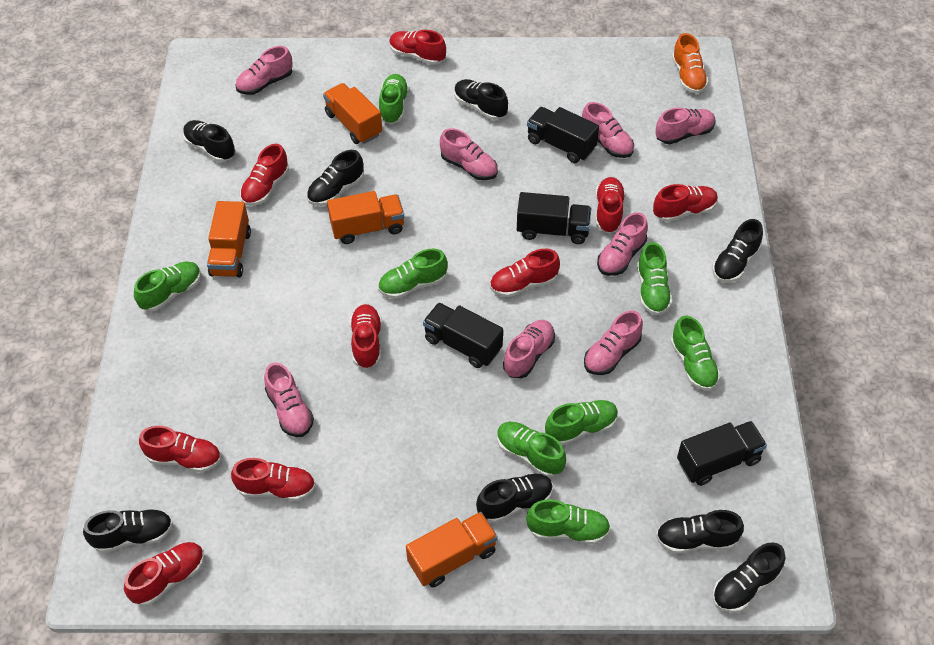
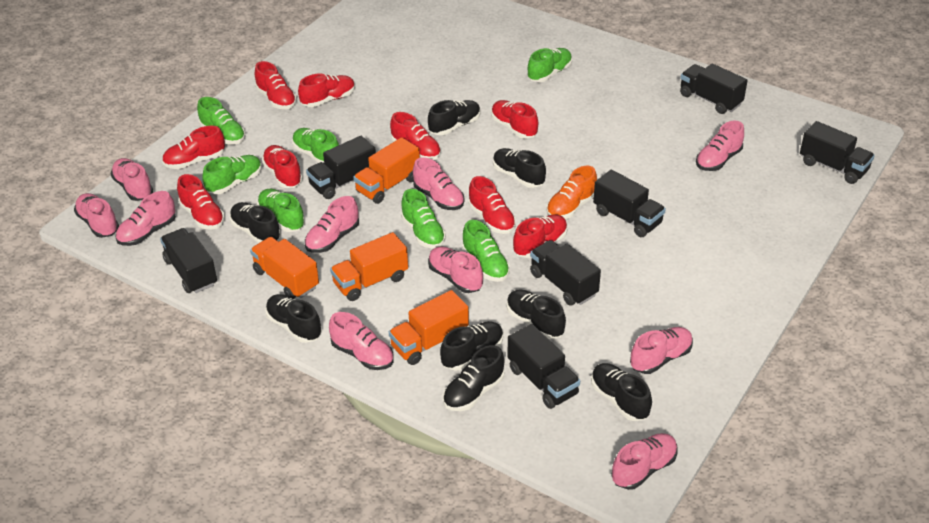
black truck: [423,303,503,368] [517,192,591,244] [527,107,599,163] [677,421,767,486] = 4 -> [160,228,217,293] [306,136,376,199] [507,324,580,409] [530,240,601,306] [593,170,666,237] [680,64,748,114] [800,121,875,184] = 7
green shoe: [134,262,201,312] [378,248,448,299] [379,74,409,124] [497,422,566,477] [526,499,611,544] [545,400,618,446] [637,242,672,315] [671,316,720,391] = 8 -> [197,97,245,144] [202,155,262,194] [257,189,305,232] [292,128,339,163] [401,189,446,248] [462,220,510,282] [527,48,572,82] = 7
pink shoe: [236,46,293,95] [264,362,314,437] [440,128,498,180] [503,320,555,378] [582,102,634,158] [584,311,643,375] [597,212,648,276] [655,108,716,144] = 8 -> [74,193,119,238] [110,158,153,201] [116,191,176,246] [305,196,359,253] [329,312,394,370] [413,157,465,210] [428,247,483,293] [611,433,678,490] [630,327,693,374] [696,121,744,171] = 10

